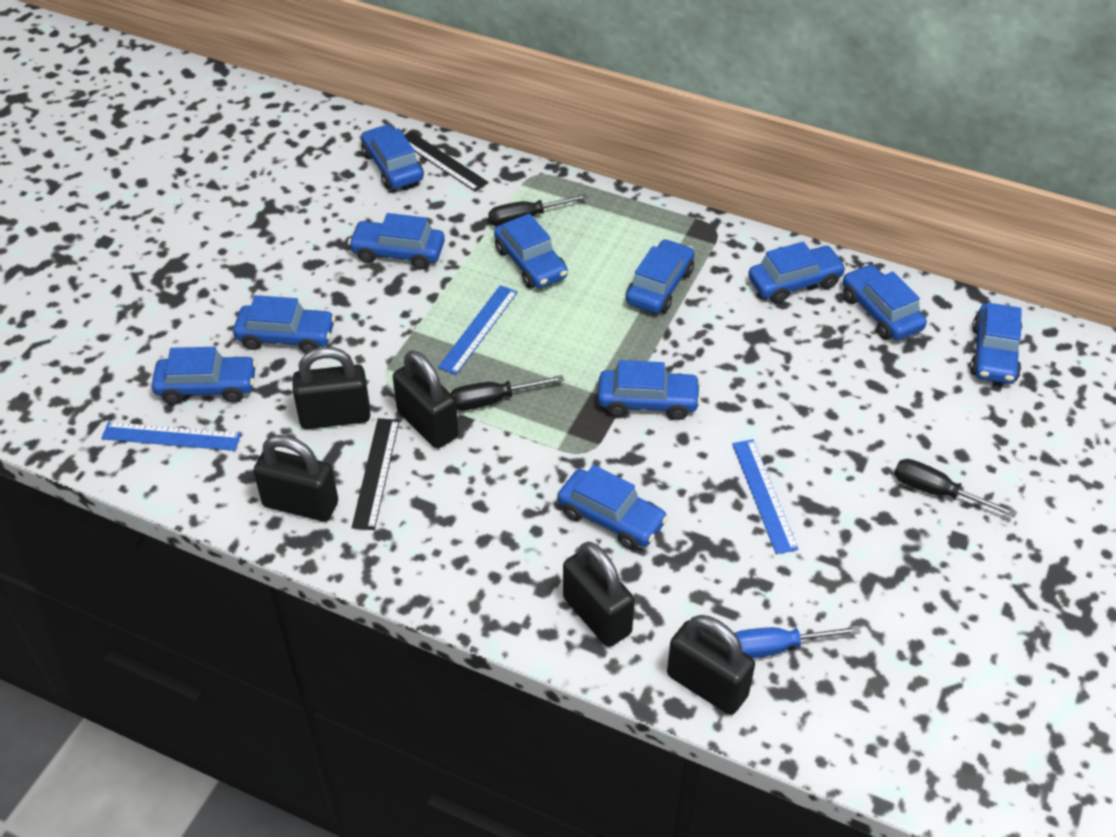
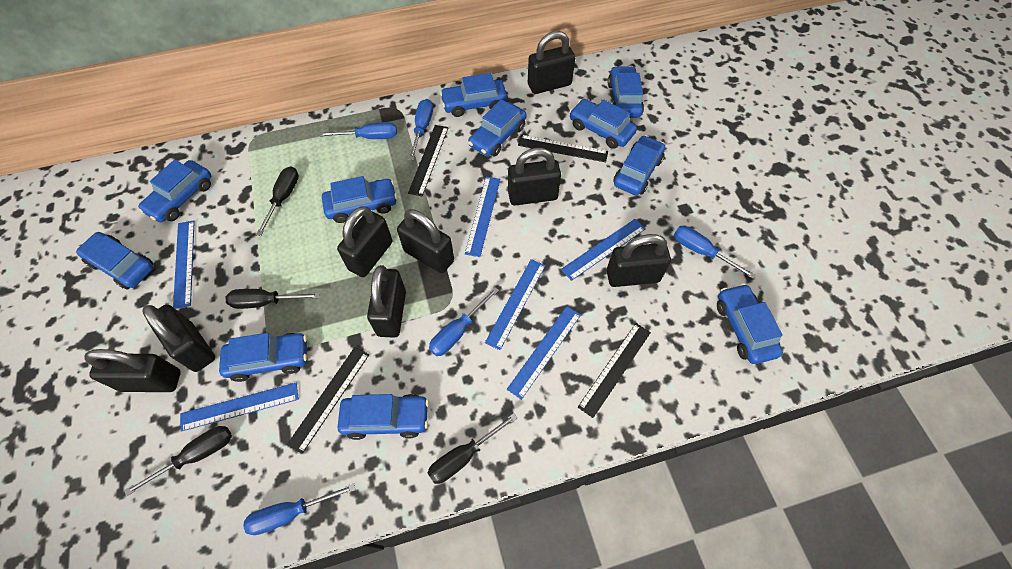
black padlock: [253,435,338,522] [292,347,370,429] [393,350,459,449] [563,542,635,647] [667,615,755,715] = 5 -> [84,349,181,392] [142,304,215,372] [337,206,392,277] [367,265,406,338] [397,209,454,273] [508,148,561,206] [528,31,575,94] [607,234,671,287] = 8
black ruler: [352,418,399,530] [404,131,489,192] = 2 -> [287,347,369,454] [408,125,449,196] [518,135,608,162] [578,323,651,418] = 4
black screwdriver: [451,375,564,411] [488,194,588,227] [894,459,1017,517] = 3 -> [124,426,232,496] [226,289,320,309] [256,167,299,236] [428,413,517,484] = 4
blue ruler: [101,422,241,451] [438,285,518,375] [732,439,798,554] = 3 -> [173,221,195,309] [180,383,299,432] [465,177,500,257] [485,259,546,350] [507,306,581,400] [561,219,646,281] = 6
blue screwdriver: [734,625,861,658] = 1 -> [243,483,356,535] [319,122,397,139] [408,99,433,160] [429,287,499,356] [674,226,756,279] = 5

